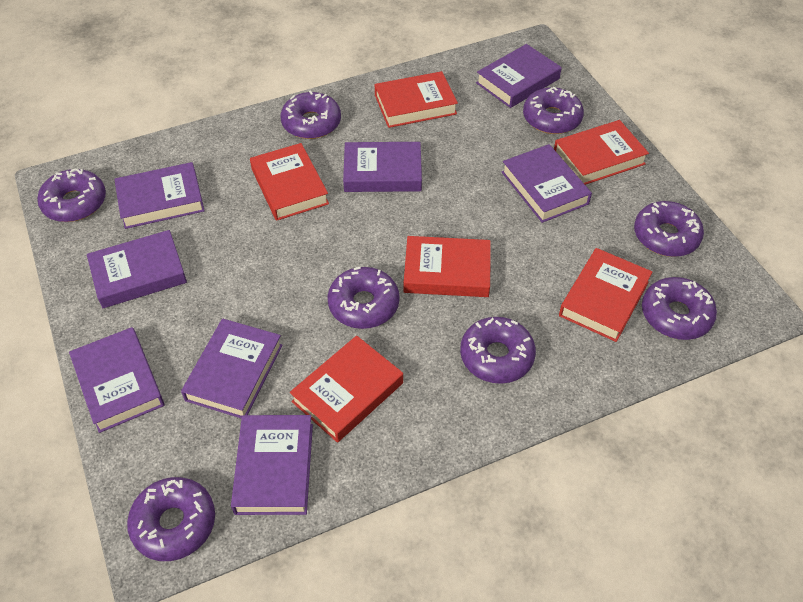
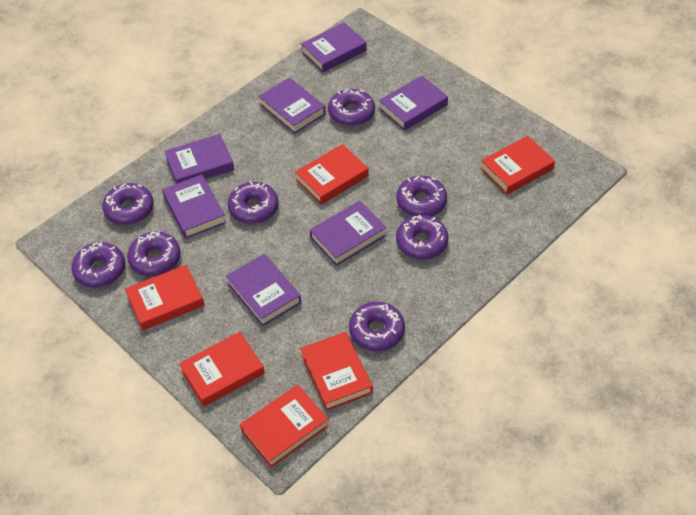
purple book: [69,327,165,433] [87,230,187,308] [114,162,205,229] [181,318,283,419] [231,415,313,515] [343,142,422,192] [476,44,562,108] [502,144,592,223] = 8 -> [162,174,226,239] [164,134,234,184] [226,254,301,326] [258,78,326,134] [301,22,367,72] [310,201,387,266] [379,76,448,131] = 7

